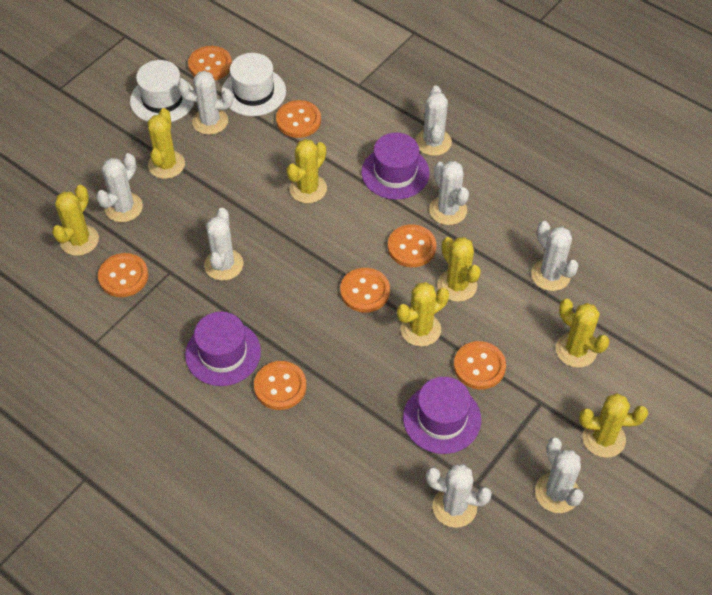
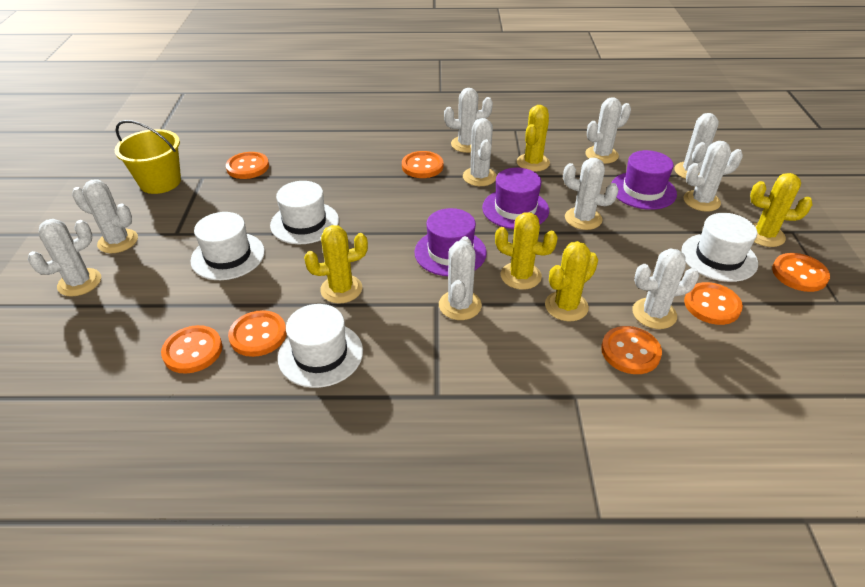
white cactus: [96,153,143,222] [178,71,233,135] [204,208,243,281] [415,86,452,156] [426,464,492,528] [429,161,469,225] [531,221,579,291] [535,437,584,513] = 8 -> [28,219,101,297] [72,180,138,253] [439,236,482,320] [444,88,493,153] [463,118,497,186] [563,158,619,230] [585,97,631,164] [632,248,699,329] [674,113,719,179] [683,141,743,212] = 10
white hat: [130,60,194,122] [221,53,286,116] = 2 -> [190,212,265,280] [270,181,339,244] [278,304,363,388] [681,213,758,282] = 4
yellow bucket: none = 0 -> [115,120,181,194] = 1
yellow cactus: [52,185,99,256] [147,108,185,179] [287,139,327,203] [397,282,449,347] [437,237,481,302] [556,299,609,368] [579,393,648,458] = 7 -> [304,225,368,304] [495,212,558,290] [517,105,550,172] [545,241,598,321] [750,173,813,247] = 5

